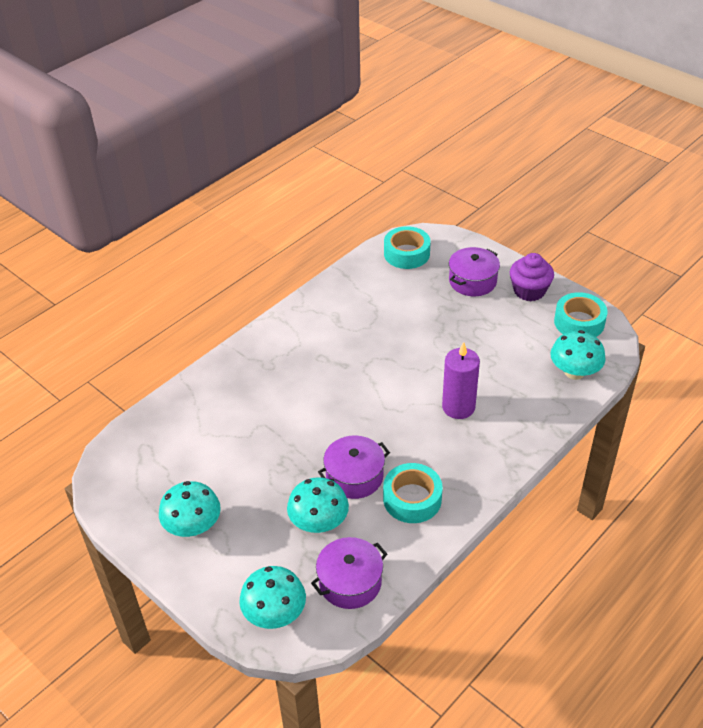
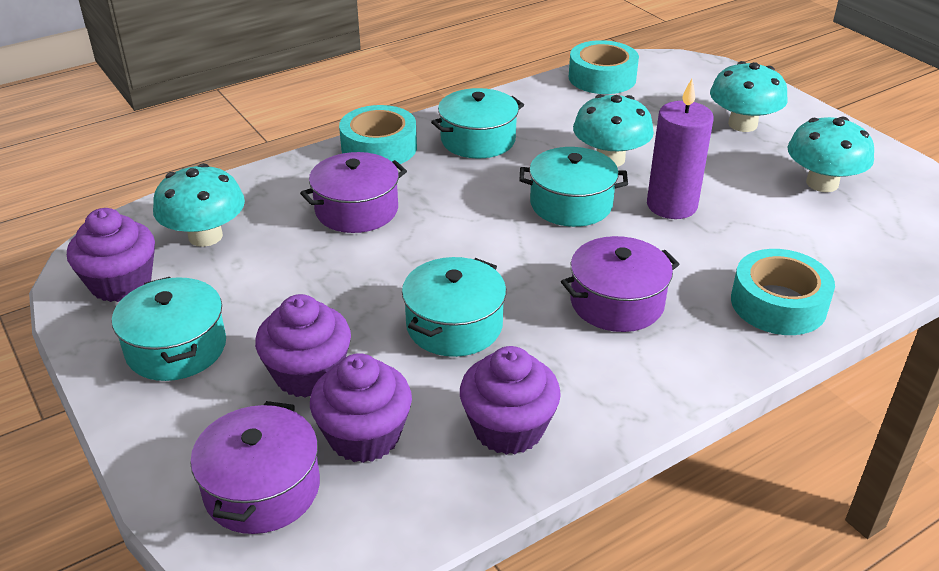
purple cupcake: [510,253,554,301] = 1 -> [67,208,155,302] [255,294,351,398] [310,353,412,463] [460,346,561,455] = 4
turquoise pot: none = 0 -> [112,277,226,381] [402,257,506,357] [431,88,524,159] [520,147,628,227] = 4

